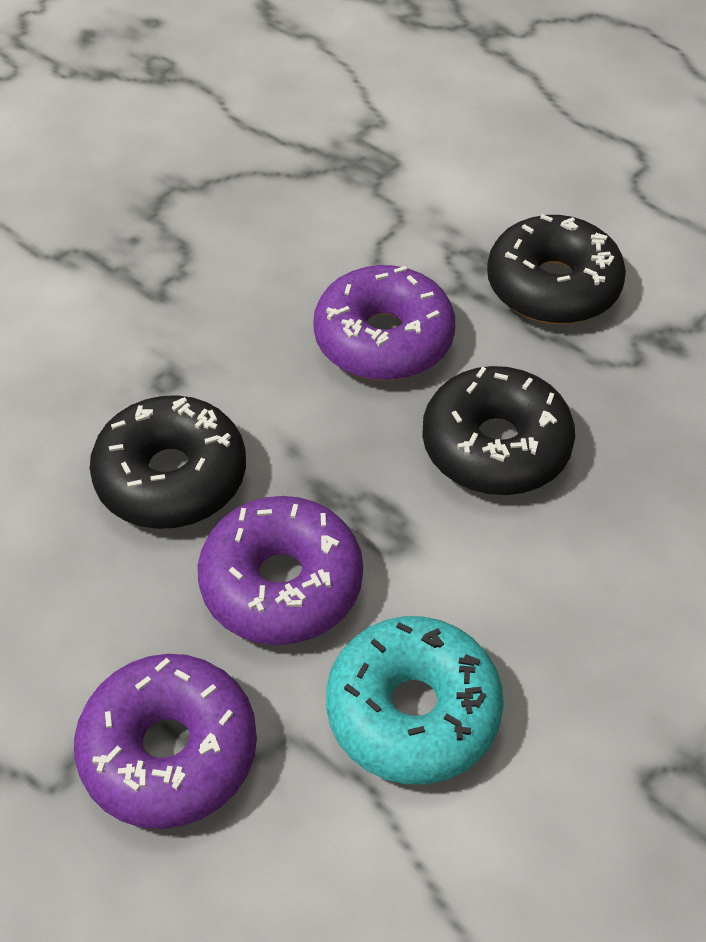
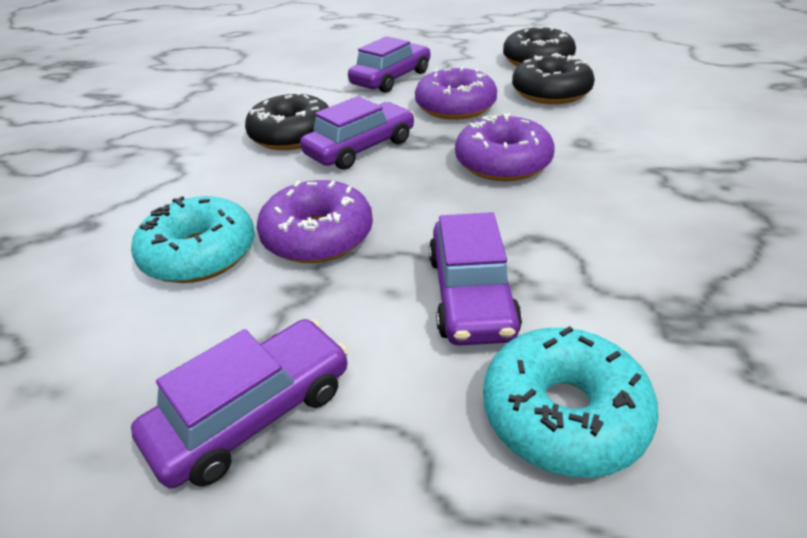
purple car: none = 0 -> [131,319,348,488] [300,96,414,170] [348,36,430,93] [429,212,522,346] = 4
turquoise donut: [326,616,504,784] = 1 -> [131,196,255,283] [483,326,659,478] = 2

